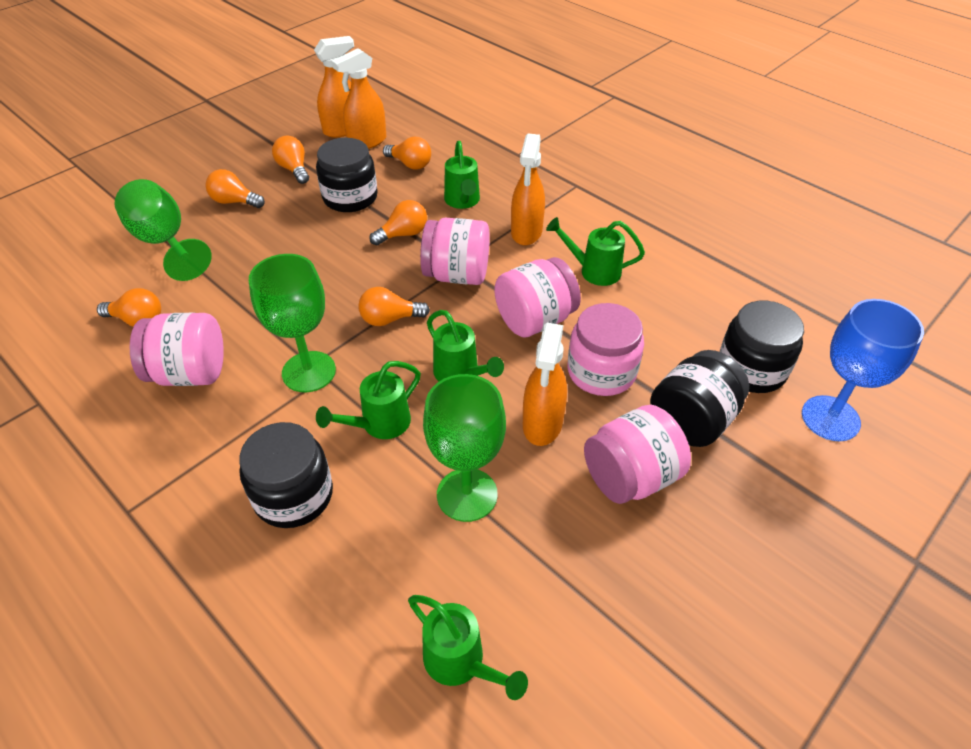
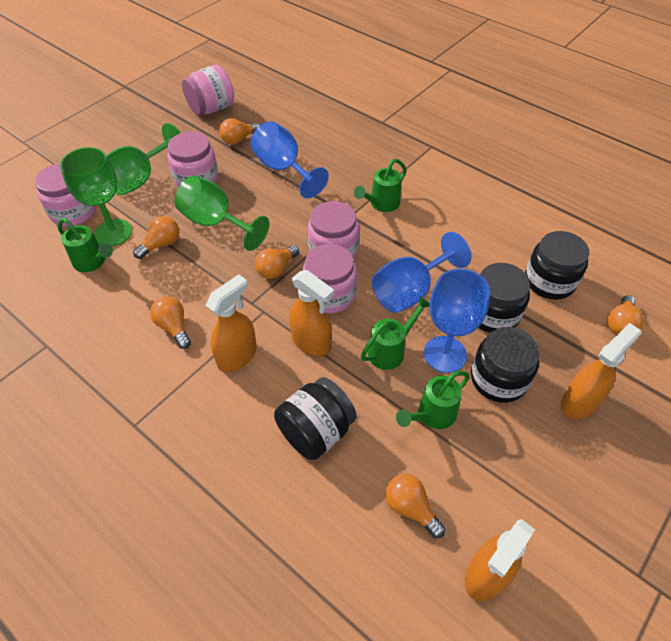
blue goblet: [802,299,924,441] = 1 -> [250,121,329,199] [372,232,472,313] [424,269,490,373] = 3
green watering can: [316,361,421,439] [408,595,528,700] [427,310,504,381] [444,141,480,209] [546,217,645,286] = 5 -> [58,218,113,272] [354,159,407,212] [361,296,430,370] [396,371,470,429] = 4

